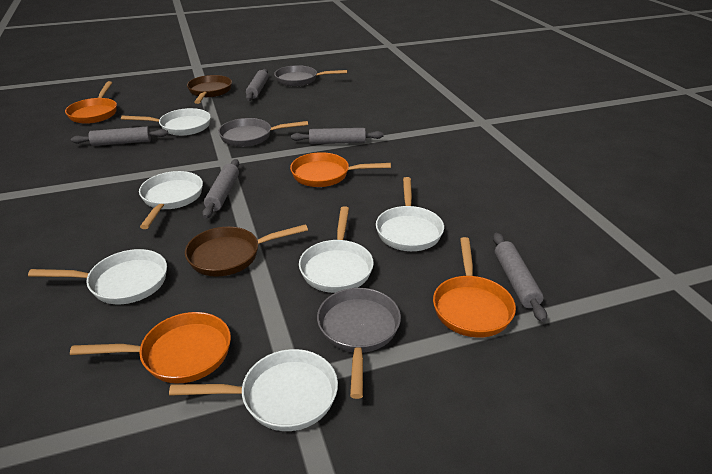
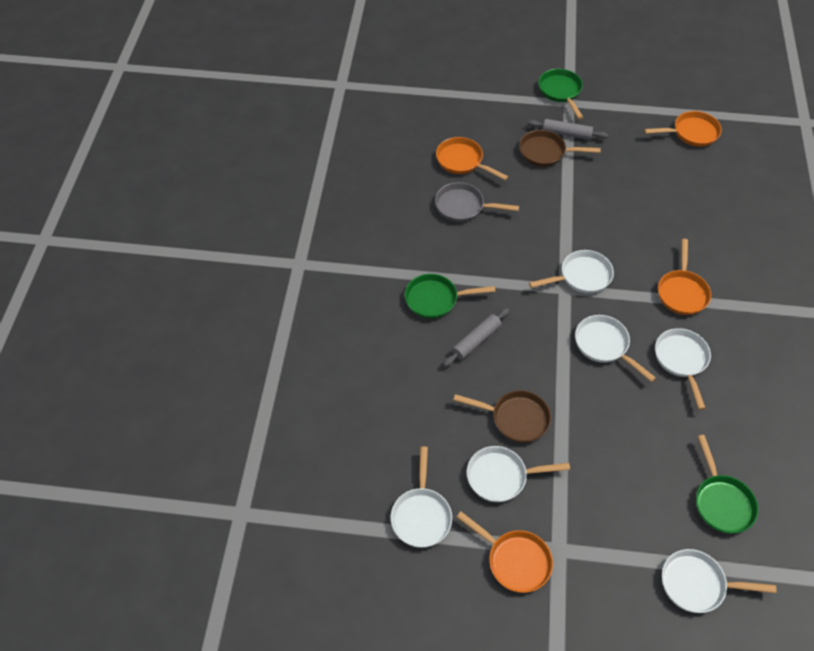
green pan: none = 0 -> [405,274,496,319] [538,69,584,119] [696,435,758,534] = 3
grey pan: [218,118,308,147] [274,65,348,87] [317,288,401,399] = 3 -> [435,182,519,222] = 1
grey rolling pin: [71,127,168,146] [202,159,239,219] [246,69,268,101] [291,128,383,144] [493,233,547,322] = 5 -> [443,308,510,367] [528,119,608,140] = 2

